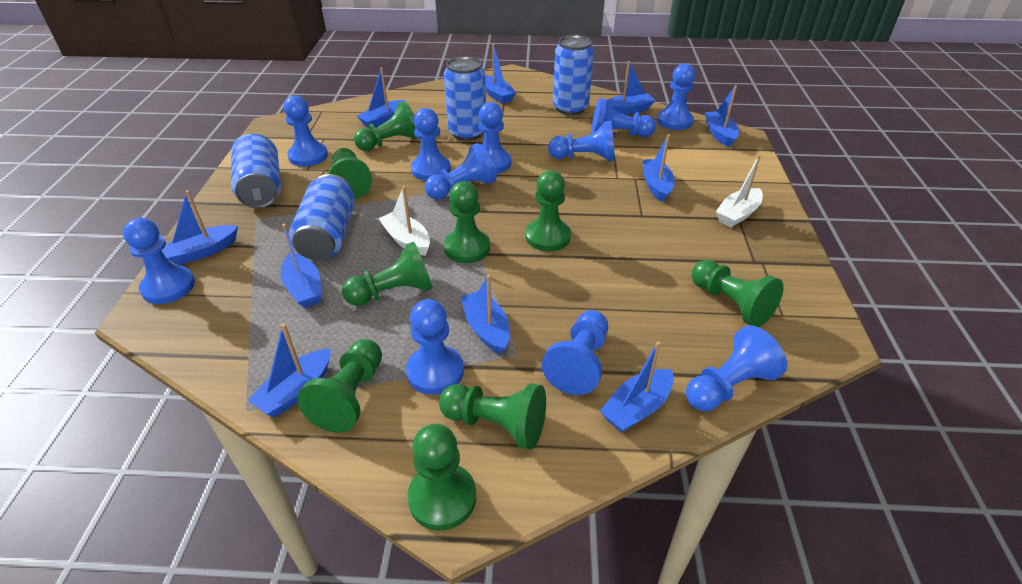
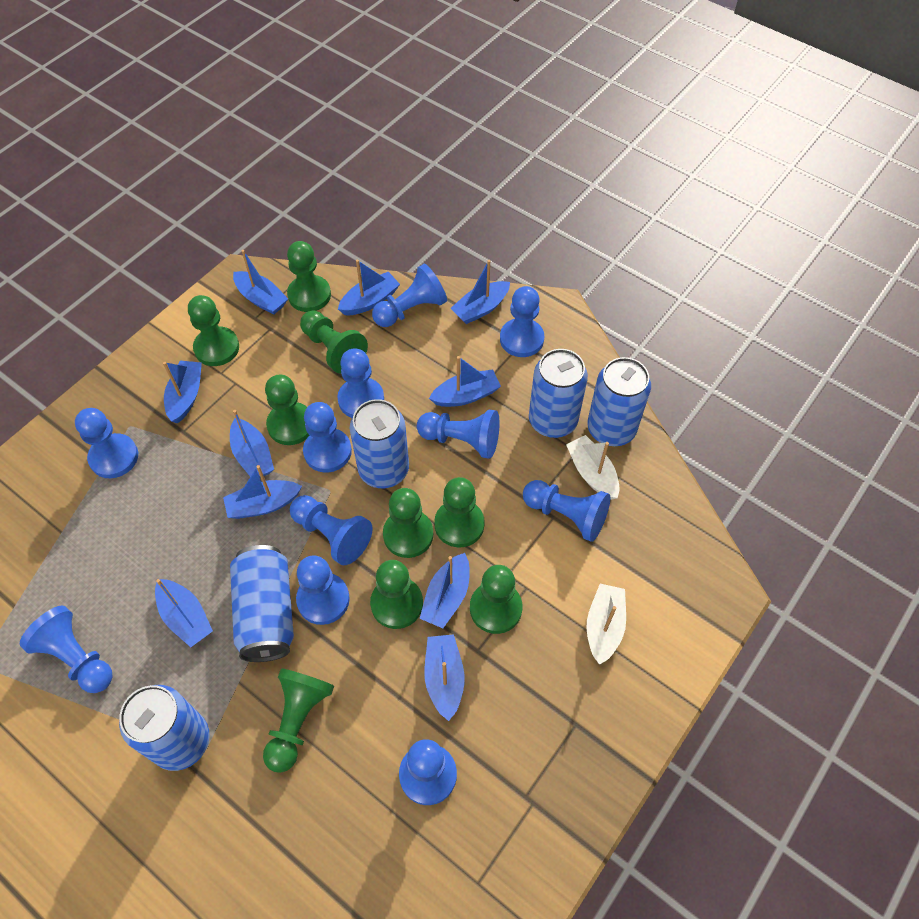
blue can: [231,134,281,208] [289,174,355,260] [444,56,486,141] [553,35,594,115] = 4 -> [119,685,209,771] [230,545,294,662] [350,399,409,488] [529,349,588,438] [587,357,651,446] = 5

